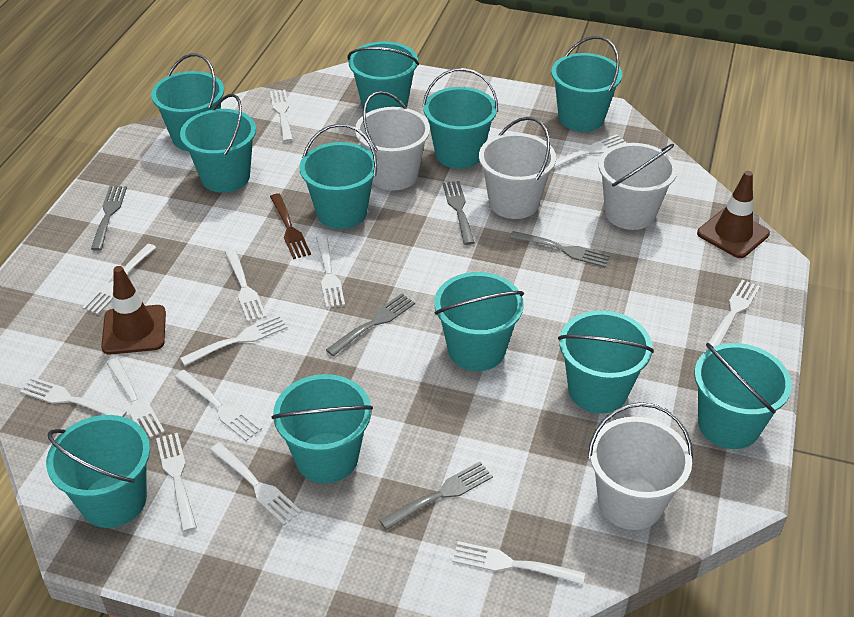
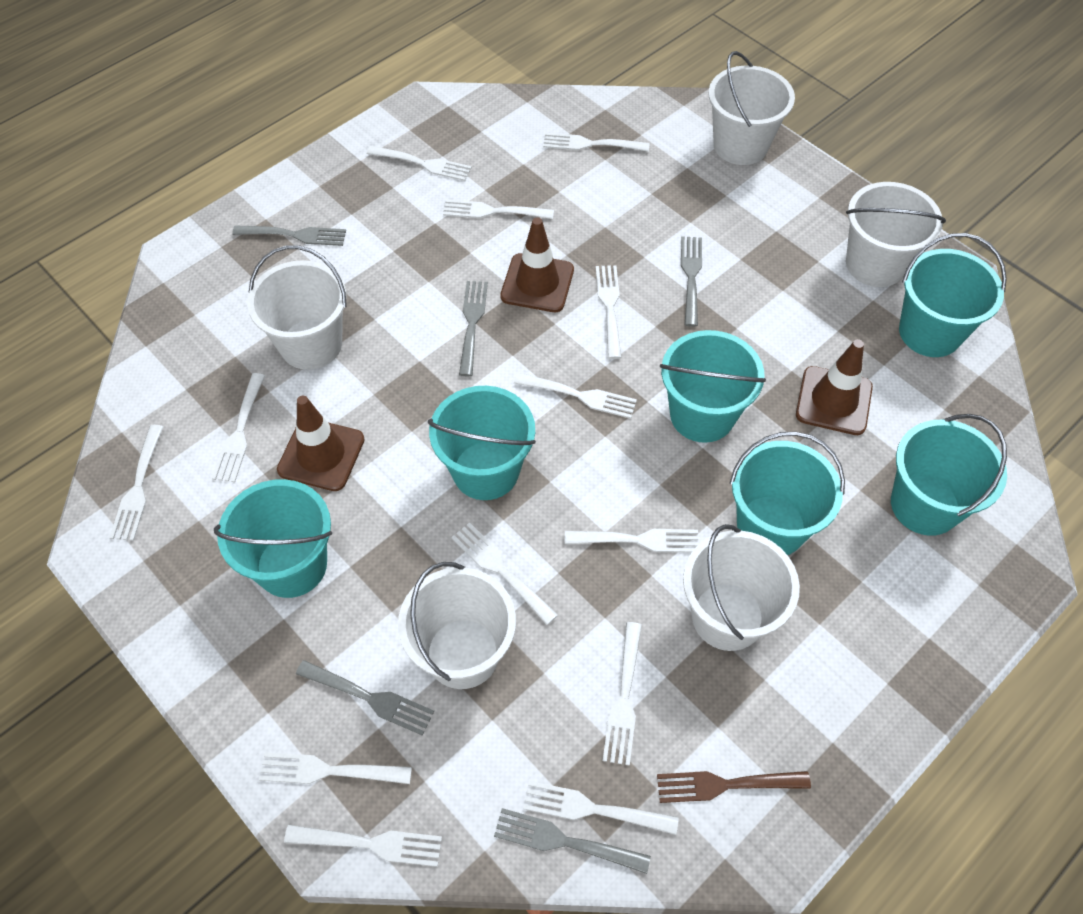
brown traffic cone: [101,266,166,355] [697,171,770,258] = 2 -> [277,396,365,491] [500,217,574,312] [796,339,873,435] = 3
turquoise bucket: [46,415,150,528] [151,53,224,151] [180,94,256,193] [272,374,373,483] [300,124,378,229] [347,41,419,113] [423,68,498,169] [434,272,524,371] [551,36,622,132] [558,310,654,413] [694,343,792,449] = 11 -> [214,479,332,598] [428,386,536,500] [660,330,766,443] [730,431,845,555] [891,414,1007,536] [899,233,1007,357] = 6
white bucket: [355,91,430,191] [479,117,556,219] [588,402,693,530] [598,143,677,230] = 4 -> [247,245,347,370] [398,562,516,689] [683,524,800,651] [708,51,795,165] [846,182,946,287] = 5

